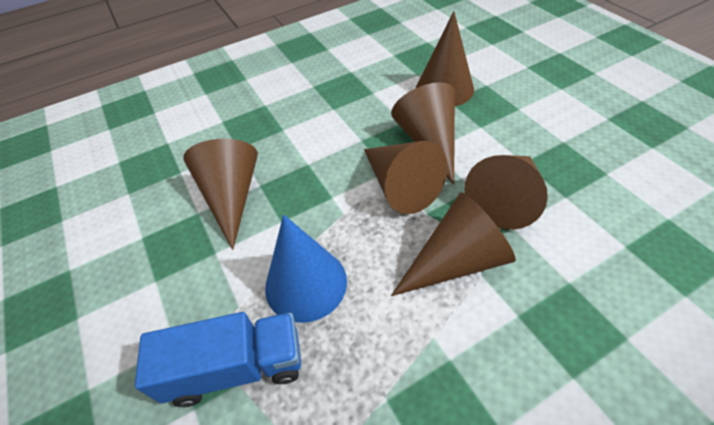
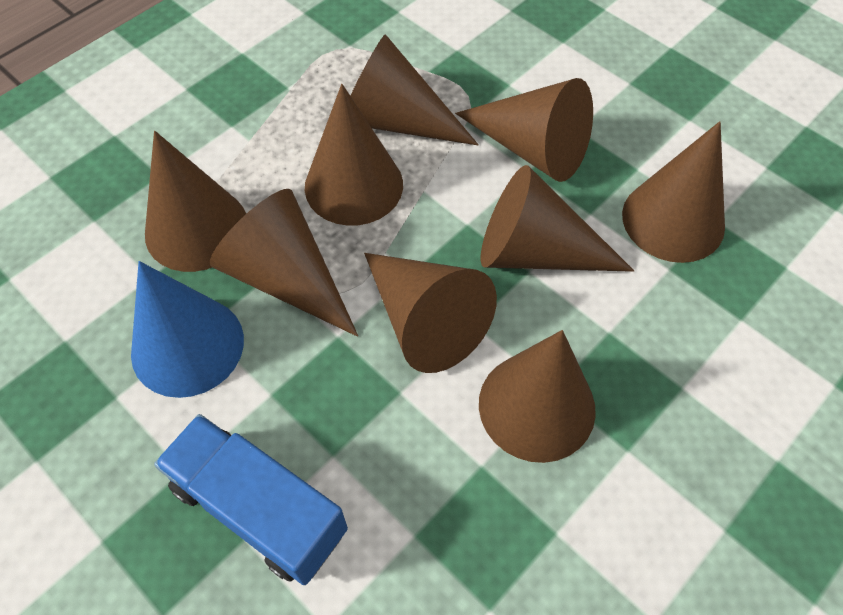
brown cone: [183,139,258,250] [364,141,448,214] [391,82,455,185] [391,192,516,296] [416,11,474,106] [465,155,548,230] = 6 -> [145,131,246,272] [210,189,358,337] [305,84,403,226] [350,34,479,145] [364,253,497,373] [455,78,593,182] [479,330,596,463] [481,165,634,272] [622,121,725,263] = 9

